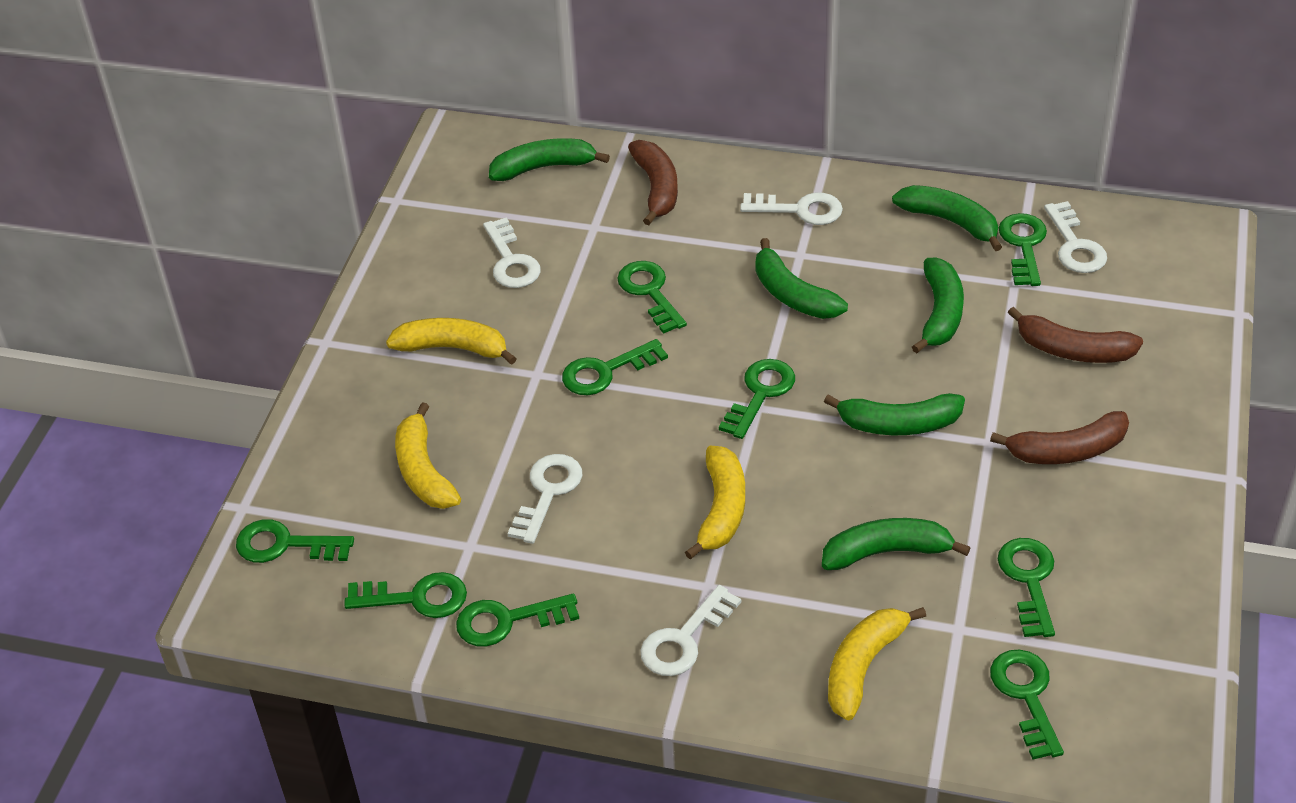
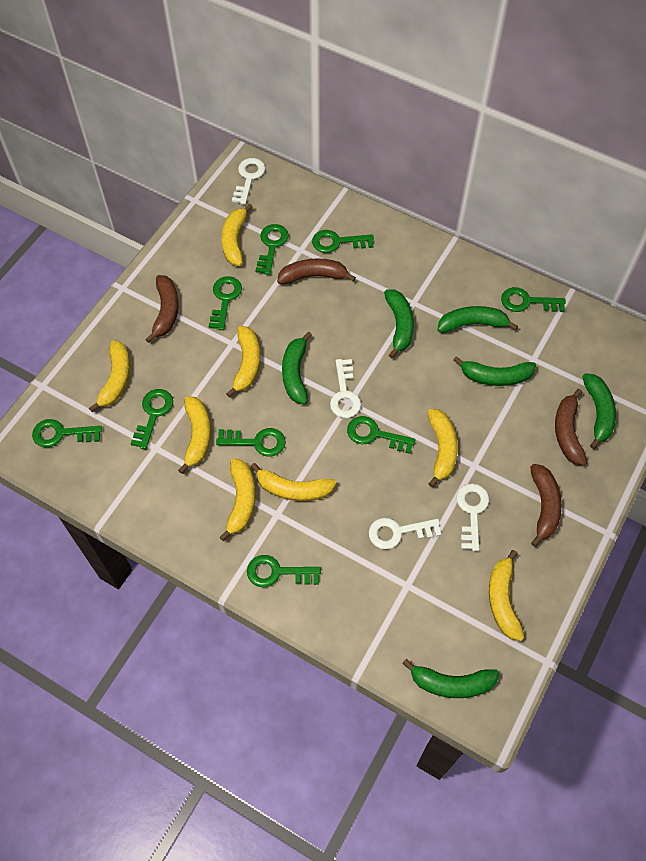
brown banana: [628,140,678,225] [990,411,1129,464] [1008,307,1143,363] = 3 -> [145,275,179,343] [277,259,356,284] [530,464,562,547] [555,389,587,466] = 4
white key: [483,217,541,288] [507,454,582,544] [640,585,741,676] [740,193,843,225] [1044,201,1107,273] = 5 -> [232,158,265,205] [330,359,361,418] [369,518,441,549] [457,484,489,551] = 4
yellow banana: [386,318,517,365] [395,402,461,509] [685,445,745,560] [828,607,926,721] = 4 -> [89,340,130,412] [178,396,211,474] [219,459,255,541] [221,204,253,266] [226,326,260,398] [251,463,336,501] [428,409,458,487] [489,550,524,641] = 8

